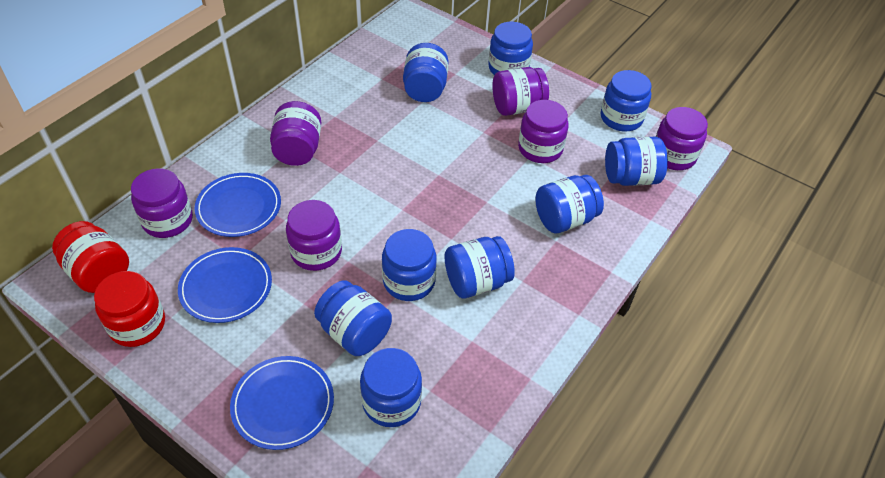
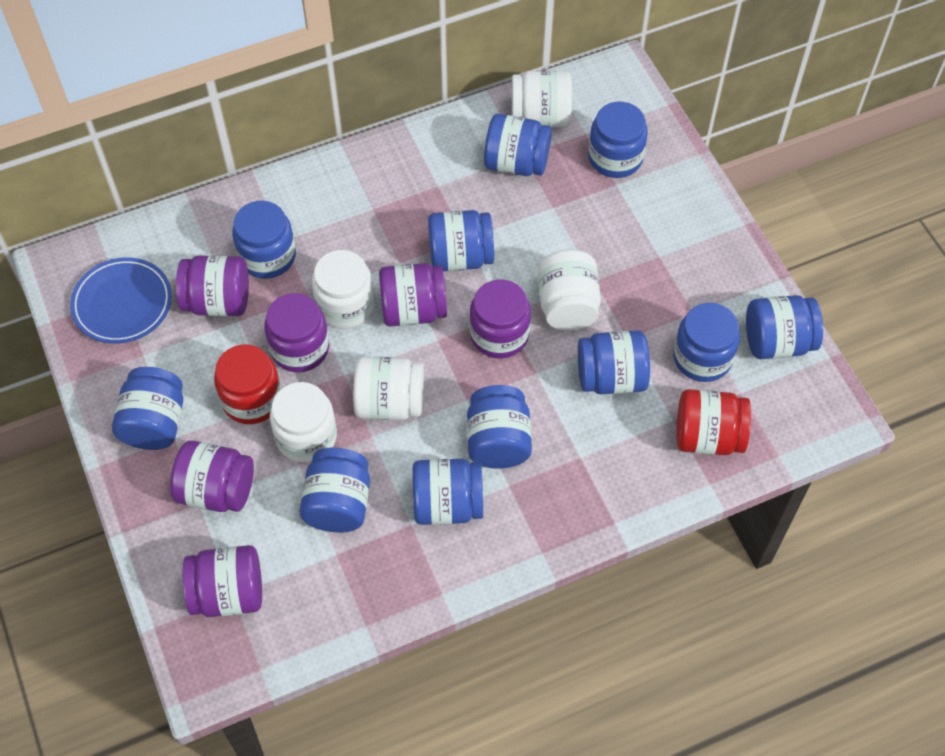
blue jar: [314,280,392,356] [360,348,422,427] [382,229,437,301] [403,43,449,102] [444,236,515,298] [488,22,533,75] [535,175,604,233] [601,70,651,131] [605,137,668,186] = 9 -> [112,367,183,450] [232,201,296,279] [300,447,370,532] [413,459,483,525] [428,210,494,271] [467,385,532,469] [484,114,552,176] [578,330,650,394] [588,102,648,178] [673,303,740,382] [746,295,823,359] = 11
blue plate: [178,247,272,323] [194,173,281,237] [230,356,334,450] = 3 -> [70,257,172,344] = 1
white jar: none = 0 -> [270,382,337,462] [312,250,375,329] [353,356,424,420] [511,71,572,127] [538,250,601,330] = 5

